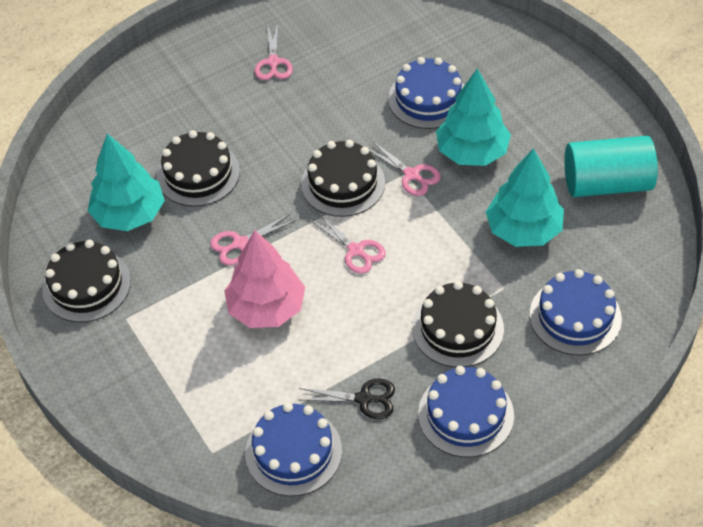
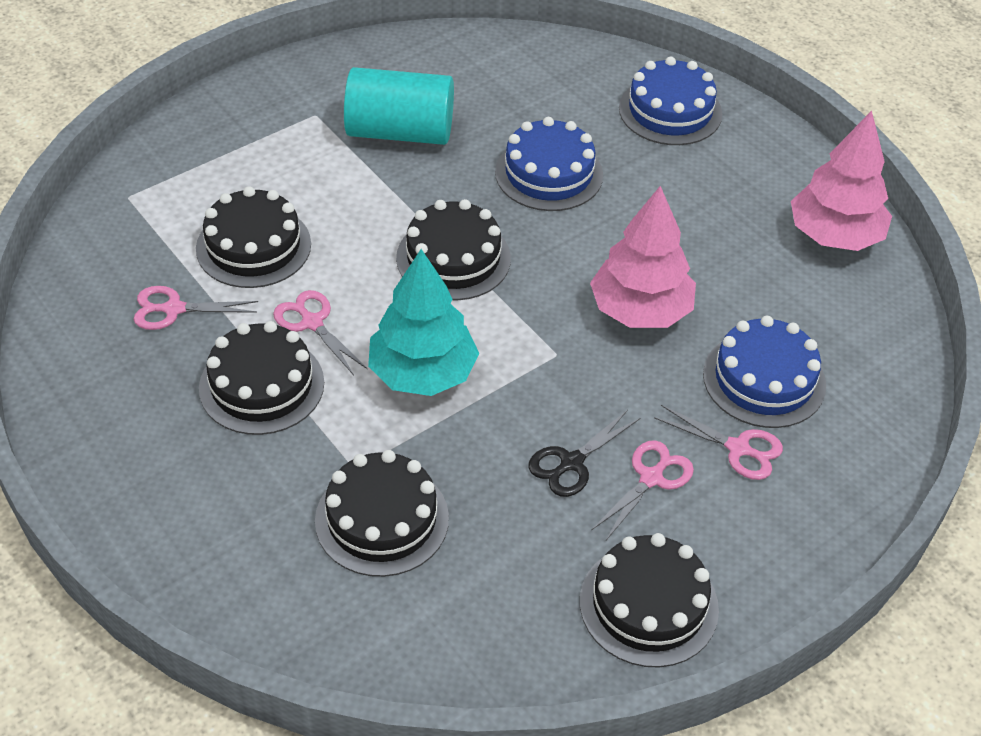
black cake: [42,240,131,322] [157,130,240,207] [301,140,385,217] [412,281,504,368] = 4 -> [196,186,311,288] [199,321,324,435] [315,450,449,577] [396,199,511,300] [580,533,719,668] = 5
blue cake: [245,402,342,496] [388,57,465,129] [418,366,514,457] [530,269,622,355] = 4 -> [495,117,603,211] [619,56,722,145] [703,316,826,428] = 3
pink tree: [224,230,305,328] = 1 -> [590,186,696,328] [791,111,892,251] = 2
turquoise tree: [88,134,165,231] [436,68,511,166] [486,148,564,247] = 3 -> [368,249,479,396] = 1

